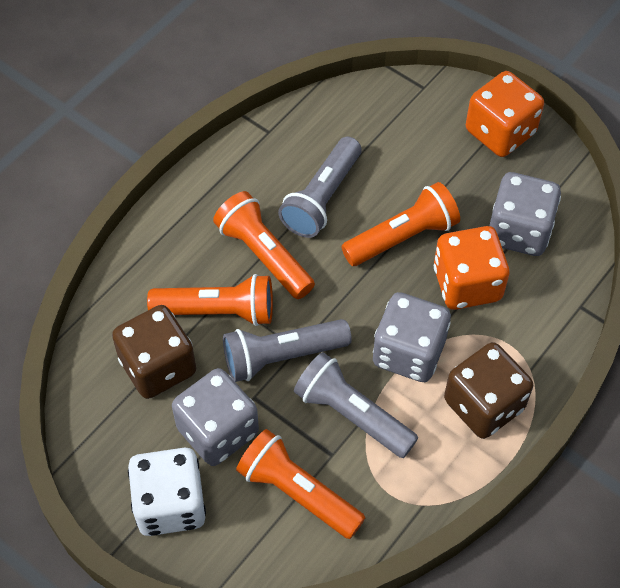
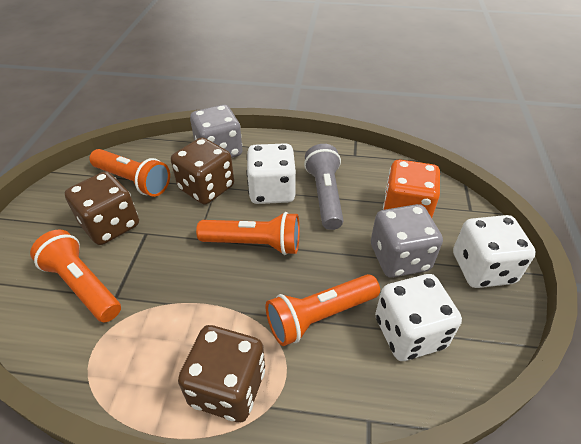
brown dice: [112,305,196,399] [444,342,533,439] = 2 -> [65,171,139,245] [171,137,234,205] [178,325,265,422] = 3
grey dice: [172,368,259,466] [373,292,451,382] [489,172,561,256] = 3 -> [190,104,243,158] [371,204,443,278] = 2
grey flashlight: [223,319,352,382] [278,137,361,238] [294,352,418,458] = 3 -> [304,144,343,230] = 1
orange dice: [434,226,510,310] [466,71,544,157] = 2 -> [383,160,440,218] = 1
white dice: [128,447,206,536] = 1 -> [247,143,296,204] [375,274,462,361] [453,215,536,288] = 3

